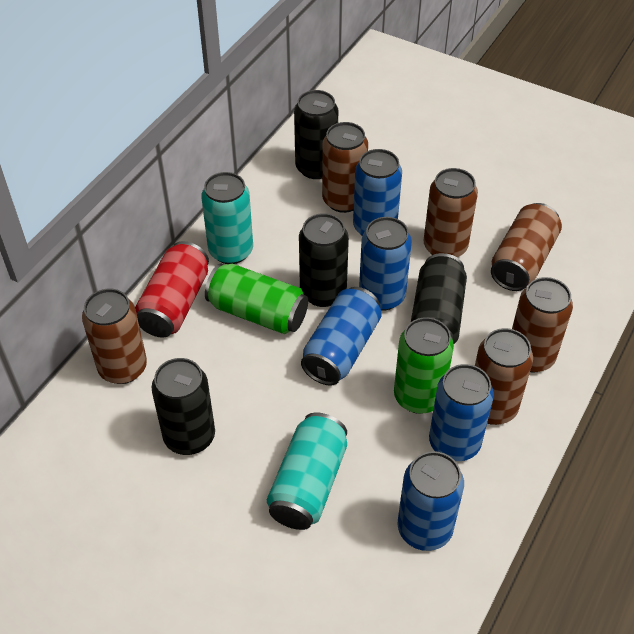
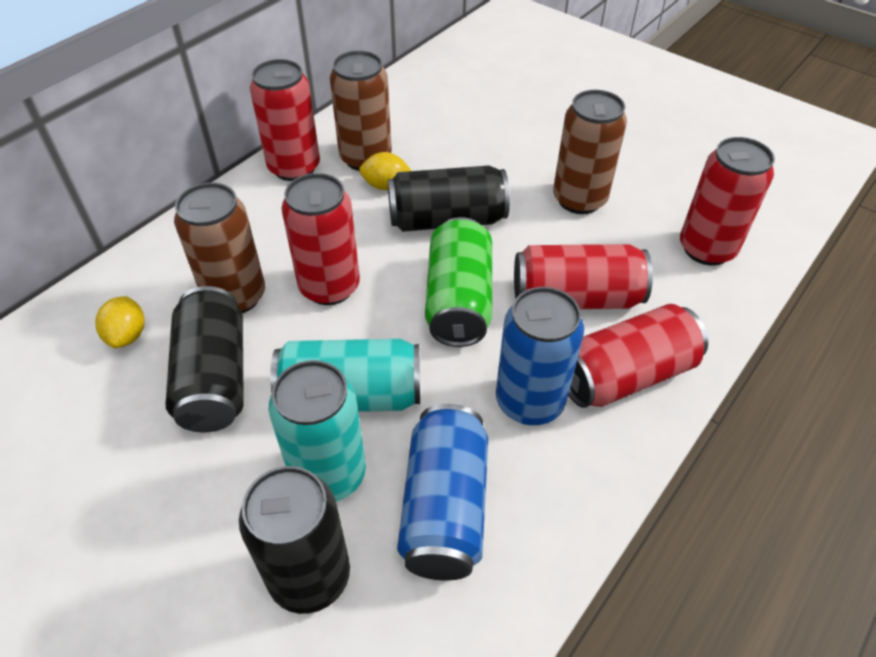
black can: [151,358,215,455] [294,90,338,179] [299,213,349,307] [411,253,467,344] = 4 -> [165,286,244,432] [239,466,350,614] [388,165,510,232] = 3
blue can: [301,287,382,386] [353,149,402,236] [359,217,412,311] [398,451,464,551] [429,364,494,461] = 5 -> [397,404,488,580] [496,287,584,425] = 2
brown can: [82,289,147,384] [322,122,368,213] [423,168,478,257] [475,328,533,425] [491,203,562,291] [512,277,573,373] = 6 -> [174,182,265,313] [330,50,392,171] [553,90,627,214] = 3
green can: [205,263,308,334] [394,317,454,414] = 2 -> [425,217,492,347] = 1
red can: [135,241,209,337] = 1 -> [250,59,320,181] [281,173,360,305] [514,244,653,309] [569,304,708,408] [680,137,775,266] = 5
yellow lemon: none = 0 -> [95,296,145,348] [359,152,412,190] = 2

